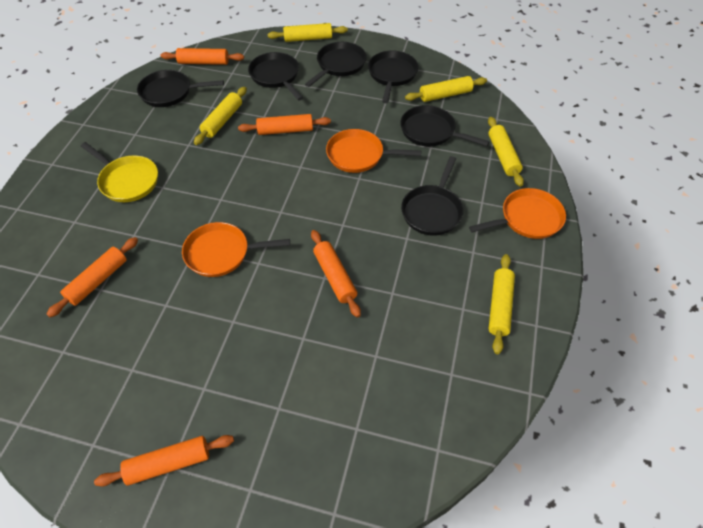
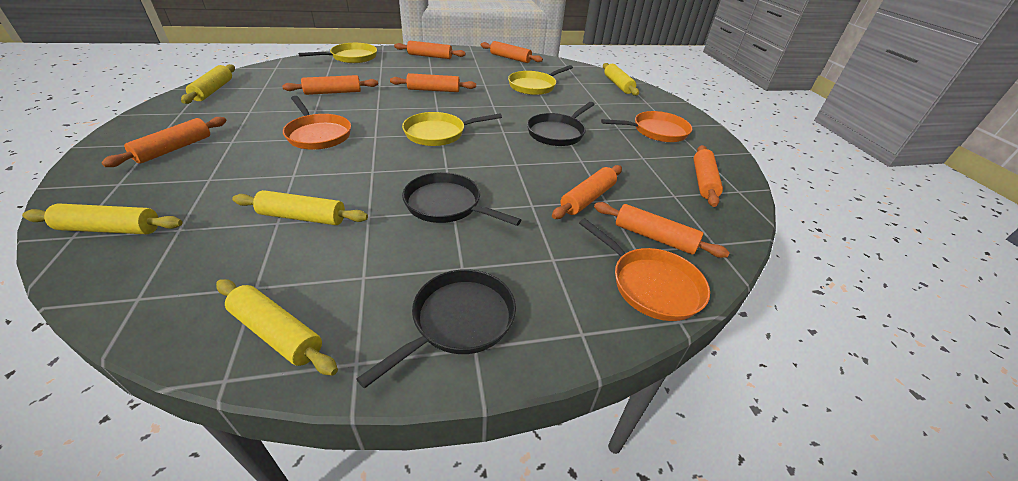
black pan: [137,70,224,107] [248,52,303,100] [305,42,367,87] [368,50,418,103] [400,105,490,147] [401,156,463,236] = 6 -> [356,269,516,389] [402,172,521,226] [527,102,595,146] = 3
orange rolling pin: [47,237,138,317] [94,435,234,487] [161,48,244,65] [238,114,331,135] [311,230,361,318] = 5 -> [101,117,226,167] [282,75,378,95] [390,73,476,92] [394,41,466,59] [481,41,543,63] [552,165,622,219] [594,202,730,258] [694,145,723,207] = 8
yellow pan: [81,142,158,202] = 1 -> [298,43,377,63] [402,112,502,146] [508,65,573,95] = 3

